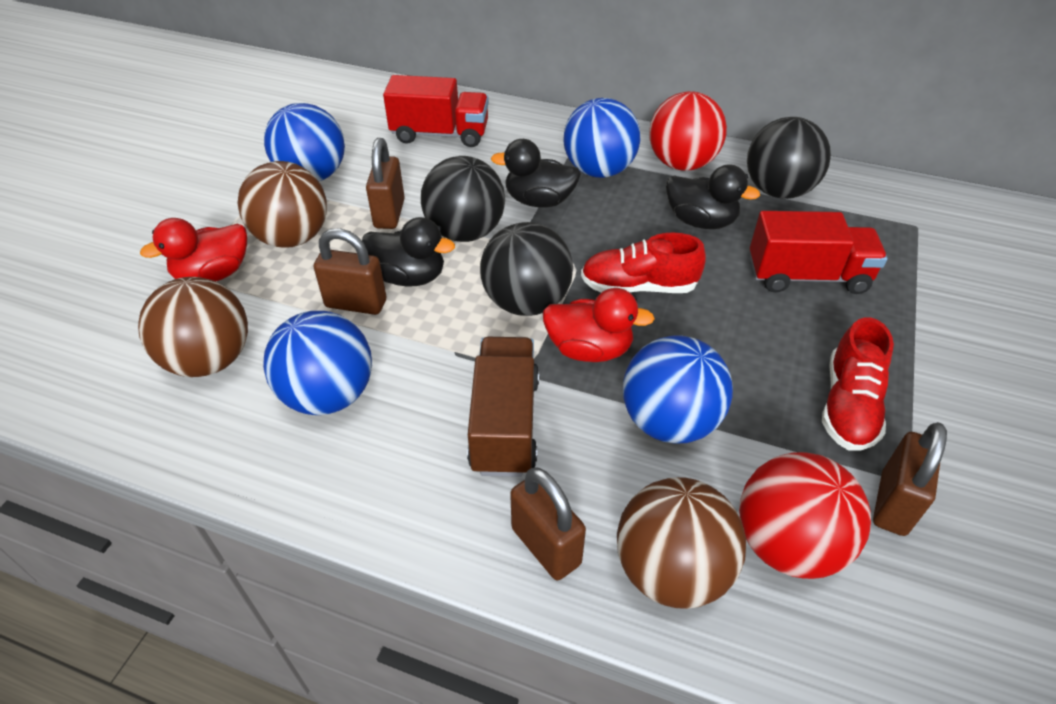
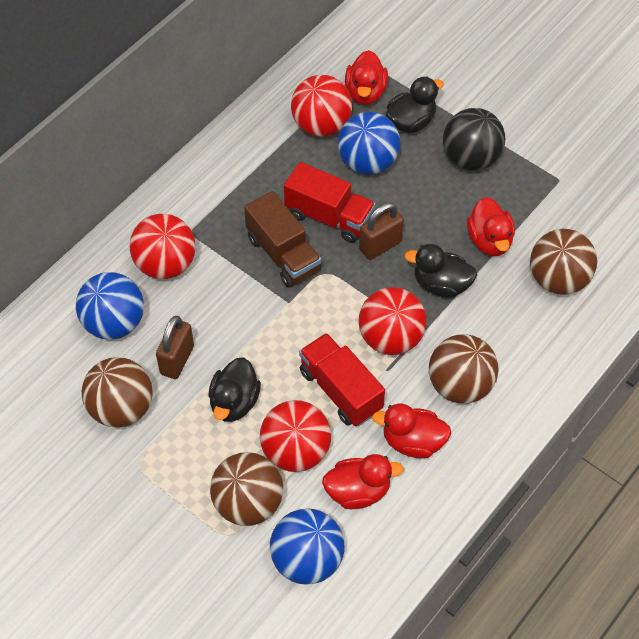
black ball: [421,156,505,242] [480,222,573,316] [747,117,831,199] = 3 -> [443,108,505,171] = 1
blue ball: [263,311,372,415] [264,103,345,181] [563,98,641,178] [623,335,733,443] = 4 -> [76,272,144,339] [270,508,344,585] [338,112,400,175] = 3
brown ball: [138,277,248,377] [238,161,327,248] [617,477,746,609] = 3 -> [82,357,153,427] [210,452,283,526] [429,334,498,404] [530,229,597,295] = 4
brown padlock: [314,228,386,315] [366,138,405,229] [510,467,586,580] [873,422,947,536] = 4 -> [156,316,194,379] [359,203,404,260] = 2
red ball: [649,91,727,171] [739,452,871,579] = 2 -> [129,214,196,279] [260,400,331,472] [291,75,352,137] [359,287,427,355] = 4
red duck: [140,218,247,281] [543,288,655,362] = 2 -> [322,454,404,509] [345,50,388,104] [372,404,451,458] [467,197,515,256] = 4
red shoe: [581,233,706,293] [822,317,894,451] = 2 -> none = 0

